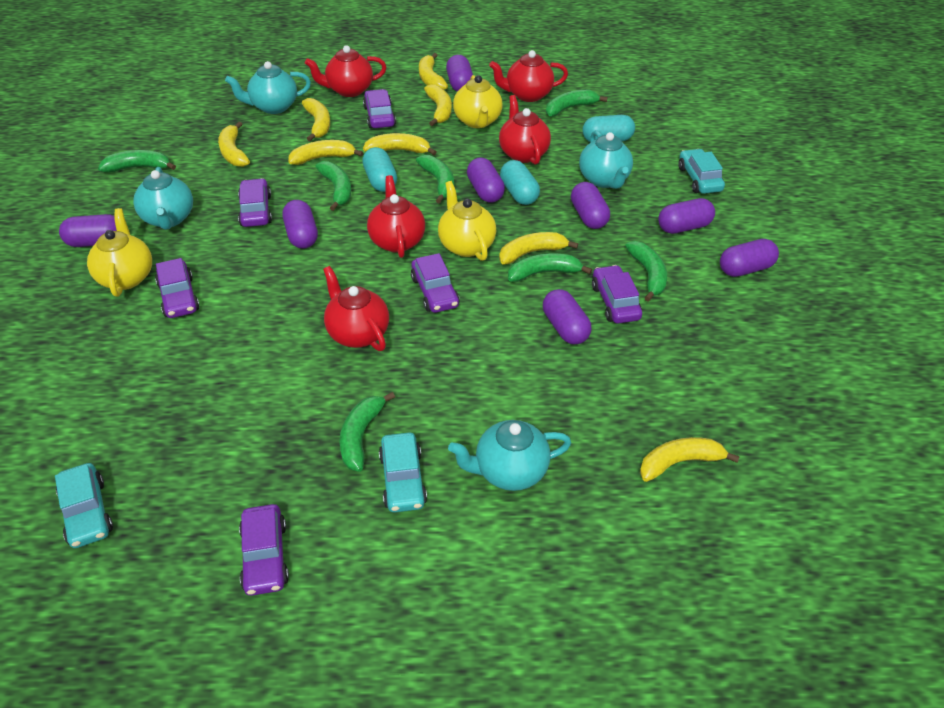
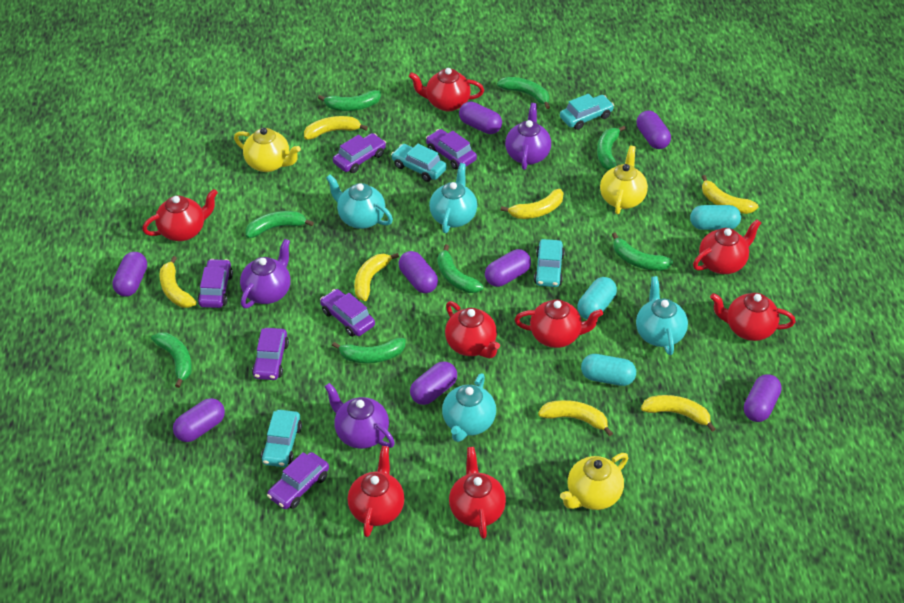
green banana: [98,150,176,173] [315,161,351,211] [340,392,395,472] [416,155,454,204] [508,253,592,282] [546,90,608,117] [625,241,667,302] = 7 -> [151,332,192,388] [246,211,314,238] [318,90,381,111] [332,338,406,363] [438,244,484,293] [497,77,550,109] [597,125,626,170] [612,233,673,271] = 8
purple teapot: none = 0 -> [240,239,291,308] [325,383,395,449] [505,103,551,170] = 3
red teapot: [305,45,386,97] [323,266,389,351] [367,175,425,258] [489,50,568,102] [499,95,551,165] = 5 -> [142,189,218,241] [348,446,405,537] [409,68,484,111] [445,301,500,358] [449,447,506,539] [515,299,603,348] [693,219,761,274] [710,293,796,341] = 8
turquoise car: [55,463,113,548] [379,432,427,513] [678,149,725,194] = 3 -> [261,410,302,467] [391,144,447,182] [534,239,565,287] [560,94,614,130] = 4
yellow banana: [218,122,250,167] [288,140,363,165] [302,98,330,141] [363,133,436,155] [419,53,448,90] [424,84,452,126] [499,232,578,265] [640,437,740,482] = 8 -> [160,256,197,308] [304,116,368,140] [354,253,399,301] [501,189,563,219] [538,400,613,436] [641,395,716,432] [702,175,758,214] = 7

